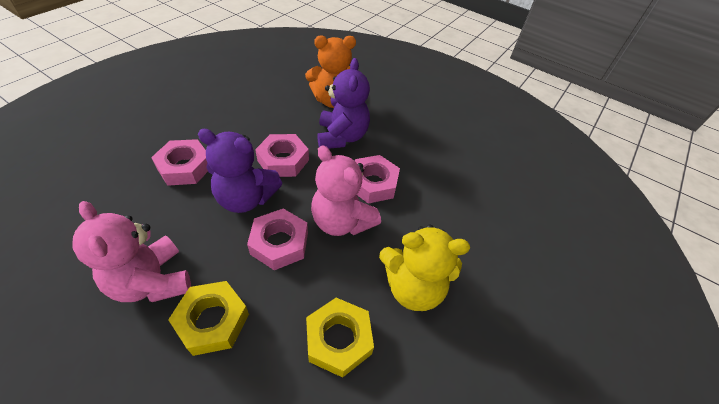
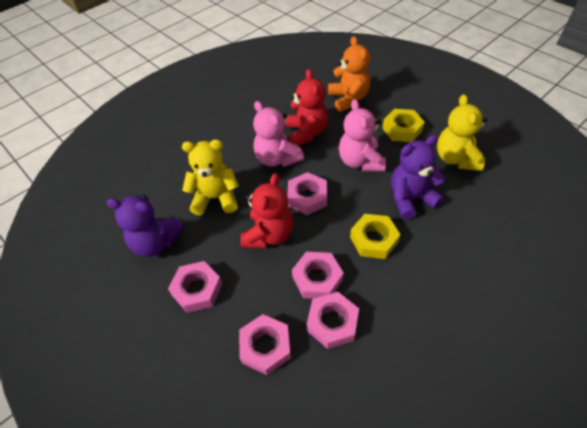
pink nut: [151,139,208,186] [247,208,308,270] [255,134,309,177] [355,155,400,204] = 4 -> [168,261,222,313] [239,314,291,375] [287,172,327,215] [292,252,344,299] [307,292,359,349] = 5
red teddy bear: none = 0 -> [240,173,293,248] [285,69,328,146] = 2
yellow teddy bear: [379,224,470,311] = 1 -> [182,139,239,215] [437,94,487,171] = 2

